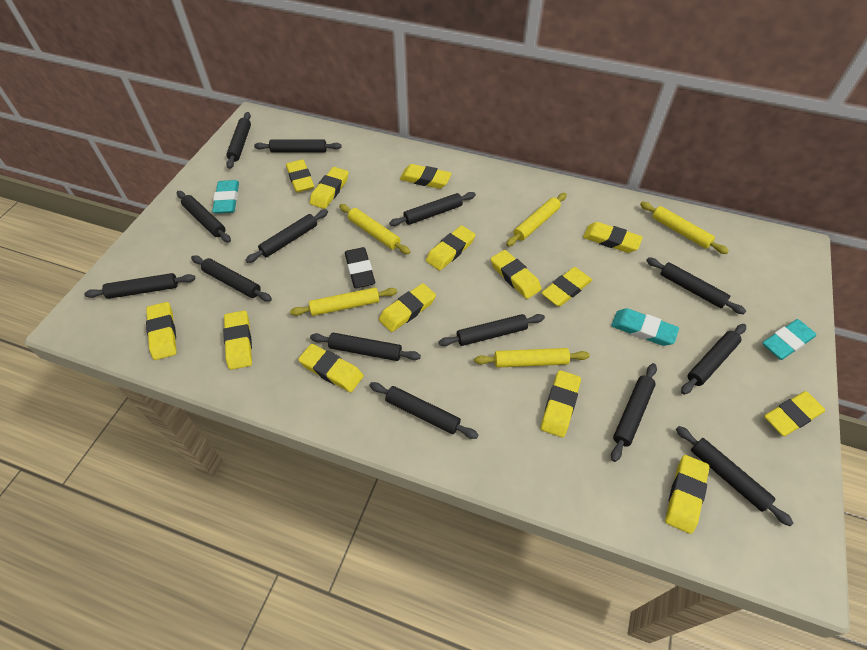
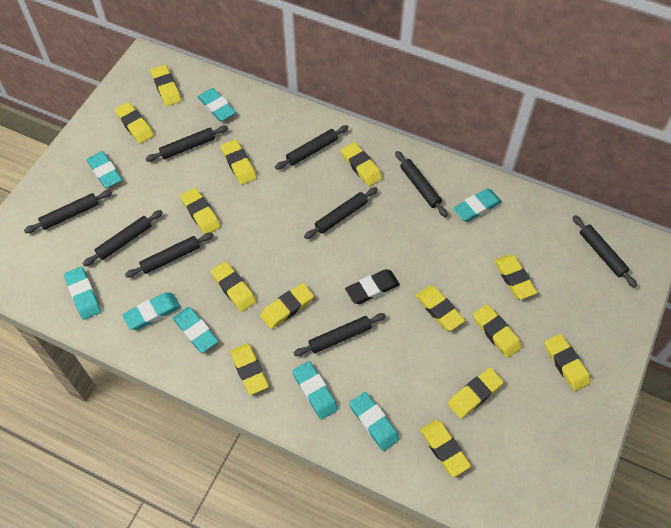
black rolling pin: [84,273,195,299] [177,191,231,243] [191,255,272,302] [226,112,251,169] [246,209,328,263] [254,140,342,153] [310,333,421,361] [369,382,478,439] [389,192,476,226] [439,314,545,346] [611,363,657,462] [646,257,746,314] [676,426,793,526] [681,324,746,395] = 14 -> [24,190,112,233] [83,210,163,266] [125,233,213,278] [146,125,228,162] [275,125,348,170] [294,313,386,356] [304,187,378,239] [395,151,448,217] [573,215,637,288] = 9
turquoise eraser: [212,180,239,214] [611,308,679,346] [762,319,816,360] = 3 -> [64,267,101,320] [86,151,122,188] [122,292,181,330] [173,307,218,353] [198,88,236,122] [292,361,338,420] [349,392,400,451] [453,188,502,222] = 8
yellow rolling pin: [290,287,397,316] [339,204,410,254] [474,348,590,368] [506,193,567,246] [640,202,729,254] = 5 -> none = 0

